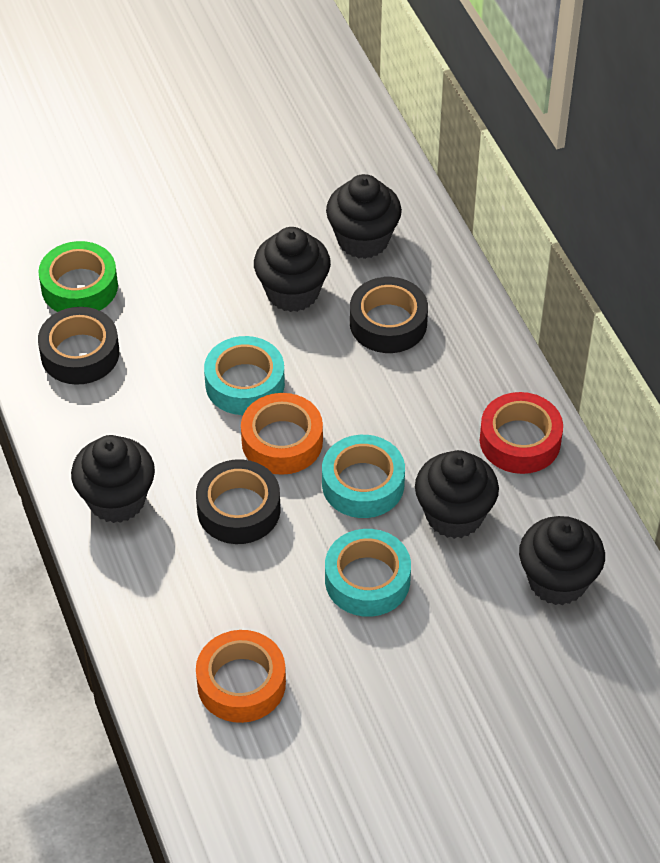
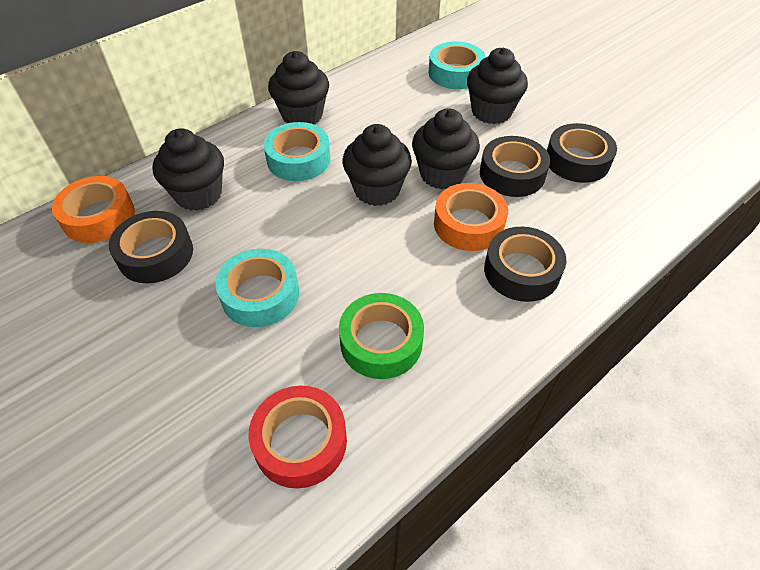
black tape: [38,307,119,385] [196,459,281,544] [350,277,428,353] = 3 -> [109,211,193,283] [480,136,550,197] [484,227,566,302] [547,123,617,183] = 4

